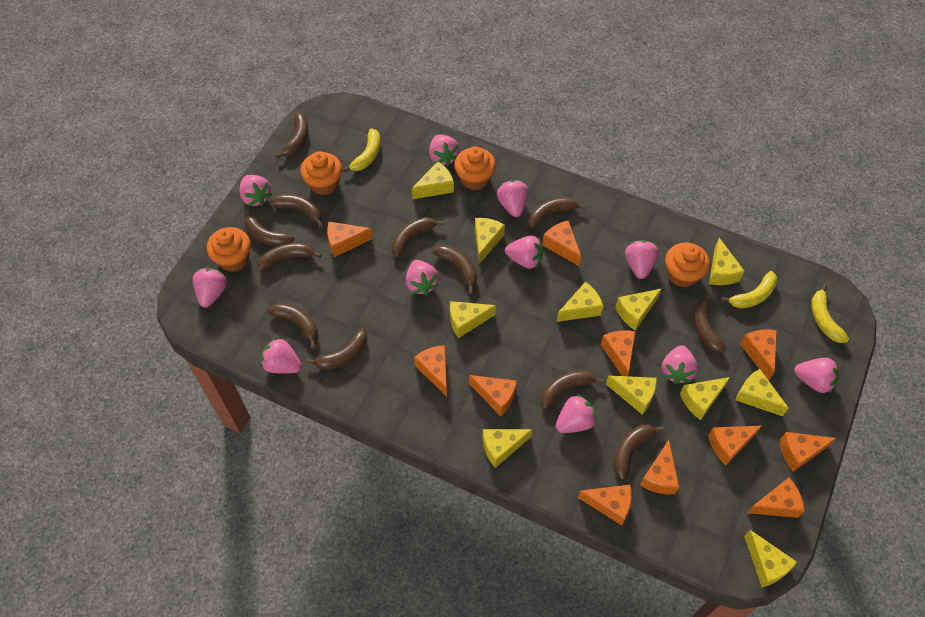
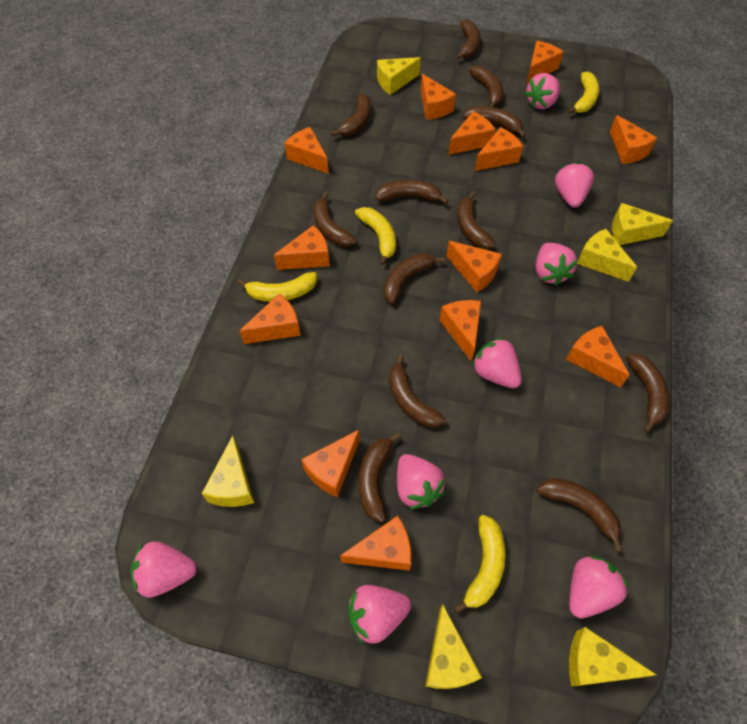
orange cheese: [327,222,373,257] [414,345,447,396] [469,375,517,416] [542,220,581,266] [578,484,632,525] [601,330,636,376] [640,440,679,494] [708,426,761,465] [740,330,777,380] [747,478,805,518] [780,432,836,472] = 11 -> [240,293,301,344] [274,225,330,270] [285,127,329,174] [301,430,360,497] [340,516,411,571] [420,74,456,120] [439,300,481,362] [447,241,502,292] [448,111,495,155] [475,127,523,171] [527,41,564,83] [566,326,630,387] [610,115,657,164] = 13
orange cupcake: [207,227,251,272] [300,151,342,195] [454,146,496,190] [665,243,710,288] = 4 -> none = 0
pink strawberry: [193,268,227,307] [239,175,272,206] [261,337,302,374] [406,260,439,295] [429,134,459,167] [497,180,528,217] [505,235,543,269] [556,394,597,433] [625,240,659,279] [661,345,698,384] [794,358,839,394] = 11 -> [130,541,197,598] [348,585,411,644] [397,454,445,509] [472,337,522,388] [525,73,560,109] [536,243,578,286] [555,162,594,208] [569,556,629,618] = 8
yellow banana: [342,128,381,172] [721,271,778,309] [811,284,849,343] = 3 -> [238,272,317,302] [355,207,396,266] [454,515,506,614] [567,72,600,114] = 4
yellow cheese: [412,161,454,199] [450,301,496,338] [475,218,505,264] [482,429,532,468] [557,282,603,322] [606,375,657,415] [615,288,662,330] [680,377,730,420] [709,238,745,285] [736,369,789,416] [744,530,797,587] = 11 -> [202,436,254,507] [377,57,421,95] [425,604,482,689] [569,627,656,687] [577,229,637,282] [612,203,673,245] = 6

